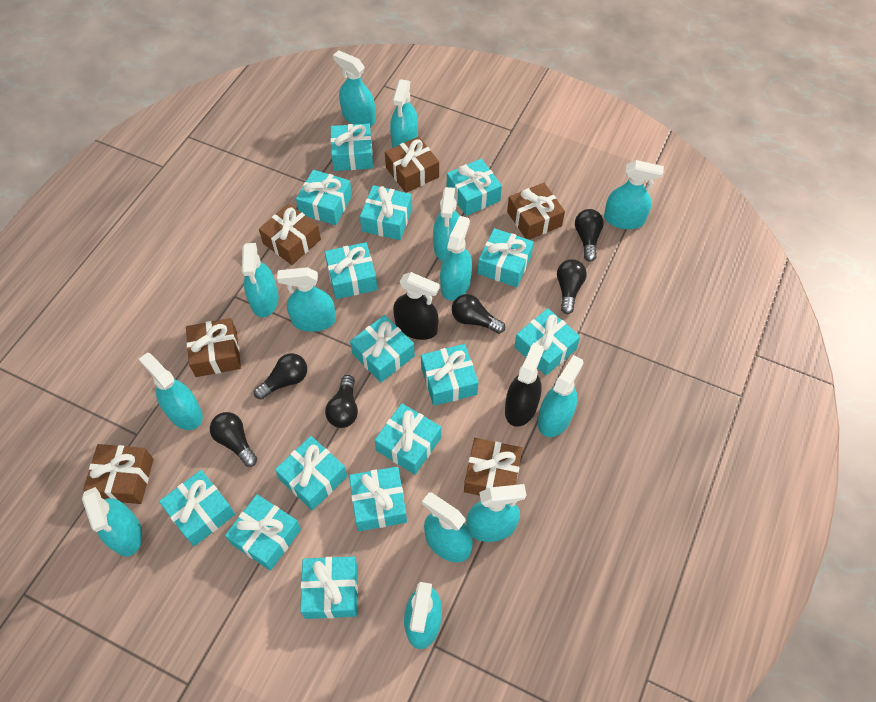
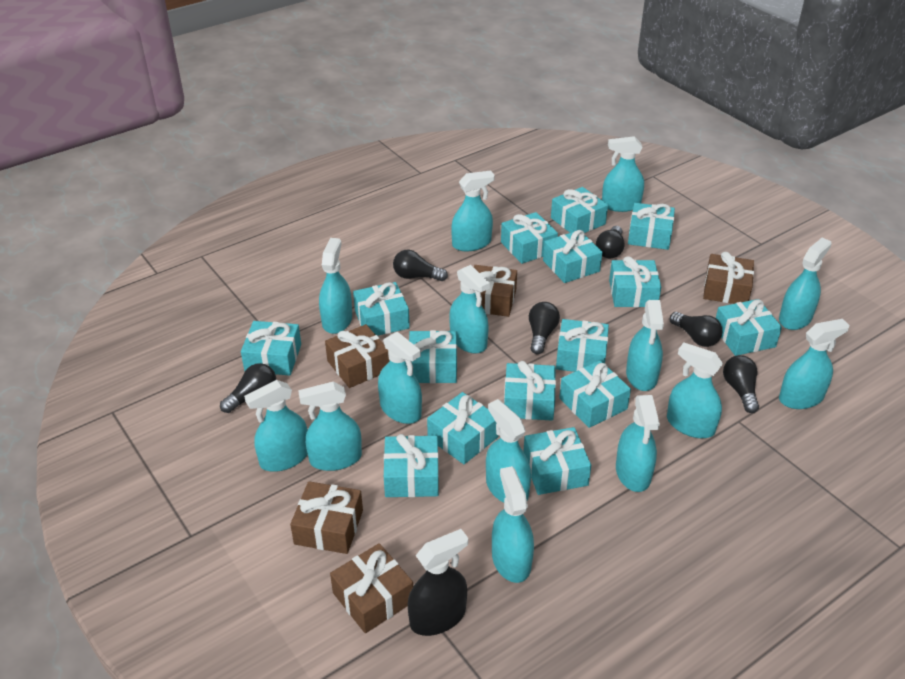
black spray bottle: [393,272,440,340] [505,343,544,427] = 2 -> [408,529,468,636] = 1
brown gift: [83,444,154,504] [186,318,241,377] [259,204,321,265] [385,136,439,193] [464,438,523,496] [507,183,565,240] = 6 -> [290,481,363,554] [325,324,390,388] [330,543,413,633] [474,265,517,317] [703,252,754,304] = 5
turquoise spray bottle: [82,487,142,557] [139,352,203,430] [242,243,279,317] [277,267,336,332] [333,50,376,126] [390,79,418,148] [404,582,442,649] [422,492,473,562] [433,187,459,261] [440,216,472,301] [466,484,526,542] [538,355,583,437] [604,160,664,229] = 13 -> [244,380,308,472] [298,382,362,471] [319,238,352,334] [378,332,422,424] [449,265,490,354] [451,171,495,251] [486,399,531,503] [492,466,534,583] [602,136,644,212] [616,395,660,492] [626,300,664,391] [667,343,723,438] [779,238,831,330] [779,319,849,409] = 14

